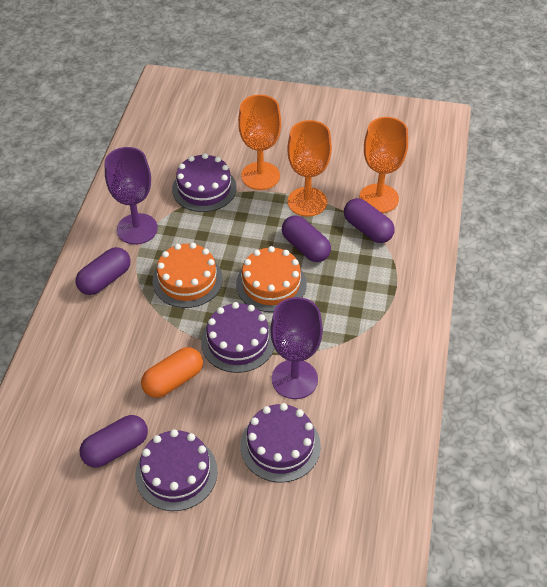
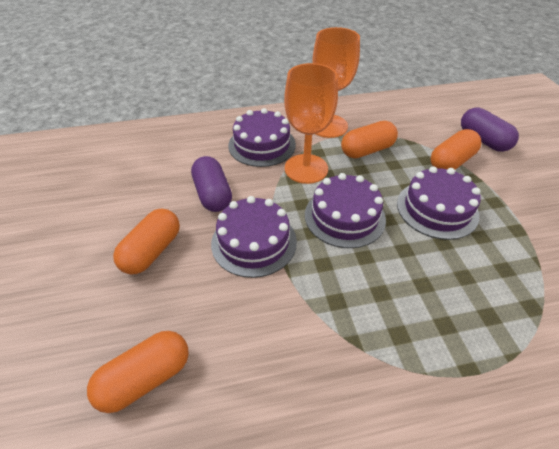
orange cake: [153,243,223,308] [236,246,307,312] = 2 -> none = 0
orange capsule: [141,347,203,398] = 1 -> [87,331,189,413] [113,209,180,274] [341,121,398,158] [431,129,481,170] = 4
orange goblet: [238,95,281,190] [288,120,332,217] [359,117,408,213] = 3 -> [284,63,338,184] [312,27,360,138] = 2
purple capsule: [75,247,130,295] [80,415,148,468] [282,215,331,262] [344,198,395,243] = 4 -> [191,156,232,212] [461,108,519,152] = 2
purple goblet: [105,147,158,245] [270,297,323,399] = 2 -> none = 0

